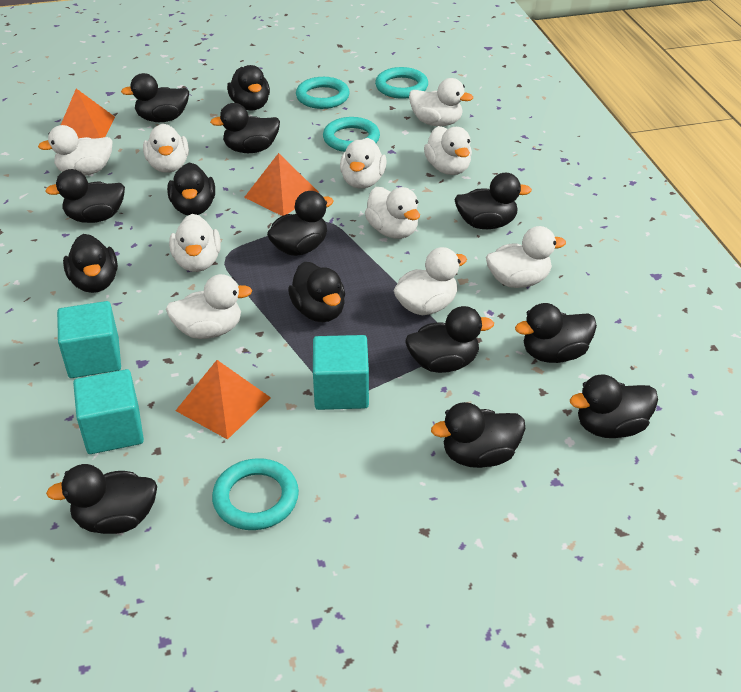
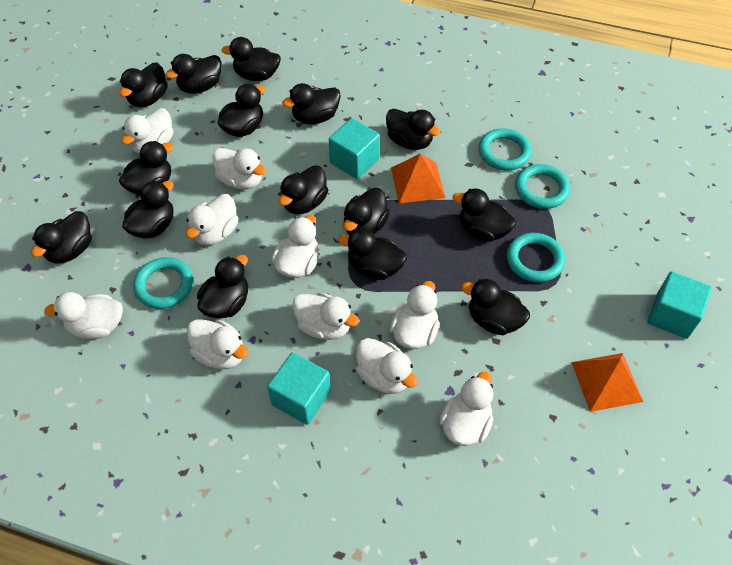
black duck: [45,169,125,223] [46,464,157,534] [63,234,118,293] [121,73,189,122] [167,163,215,215] [210,103,280,153] [227,65,270,111] [267,191,333,256] [288,262,345,322] [405,306,494,373] [431,402,525,468] [455,173,532,229] [515,303,597,363] [570,374,658,438] = 14 -> [31,211,92,264] [119,63,168,107] [119,141,173,195] [122,181,174,239] [165,54,221,94] [197,255,248,319] [217,84,265,137] [221,37,281,81] [278,165,328,214] [282,83,341,124] [338,228,407,280] [343,188,390,235] [386,109,441,150] [453,189,516,242] [461,279,530,335] = 15
orange pyramid: [61,89,115,139] [175,360,271,440] [244,153,319,216] = 3 -> [391,154,445,204] [571,353,643,412] = 2

